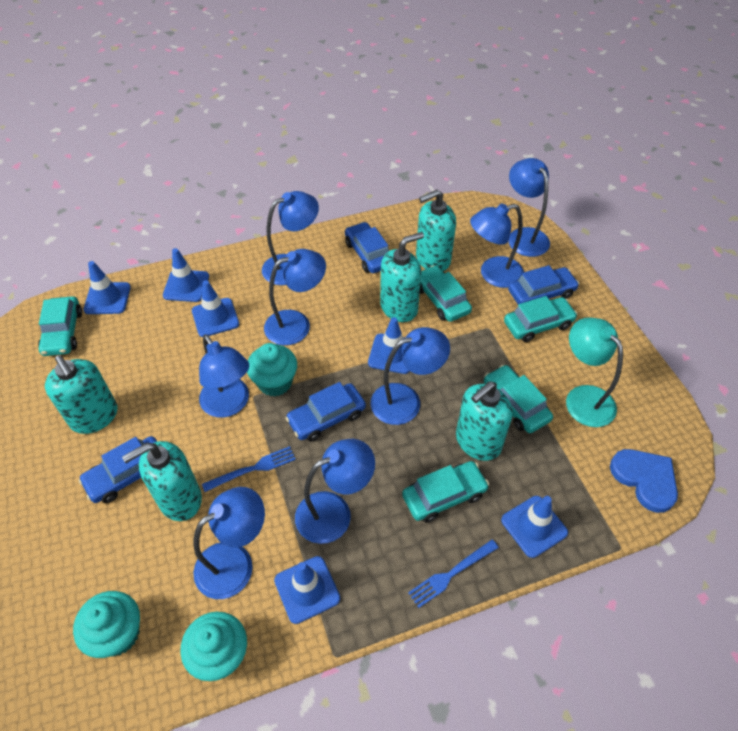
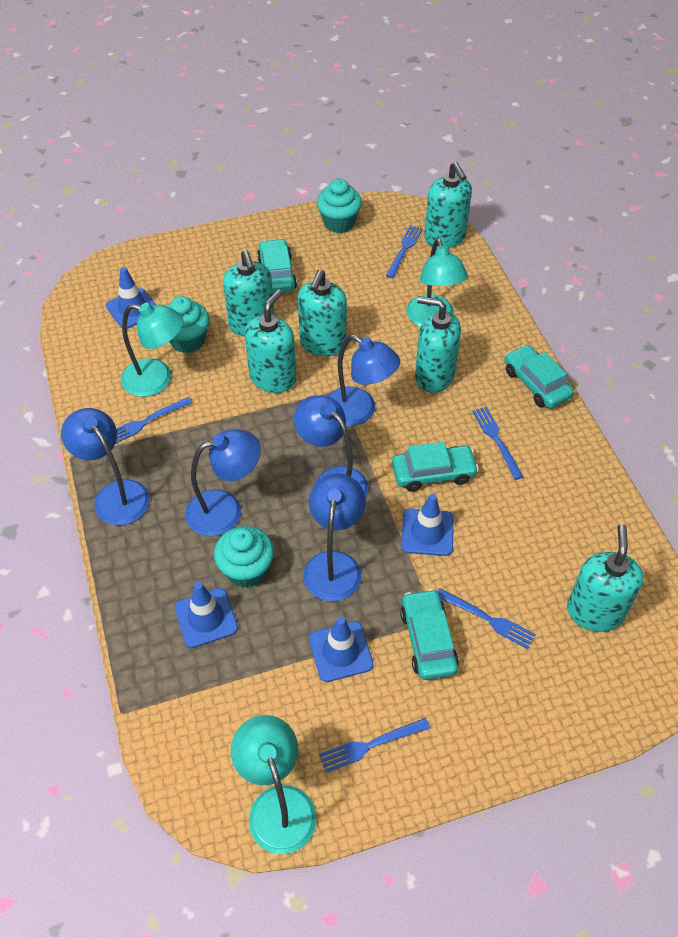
blue car: [78,436,158,503] [286,382,366,441] [345,222,389,273] [508,265,579,305] = 4 -> none = 0
blue fork: [202,446,296,492] [408,540,499,608] = 2 -> [115,397,192,444] [319,718,430,773] [386,225,423,278] [437,588,536,649] [472,407,523,480] = 5
blue heart: [610,449,678,513] = 1 -> none = 0
blue lamp: [193,487,265,599] [199,335,249,418] [262,191,319,285] [264,249,326,345] [295,439,375,544] [371,327,450,425] [470,203,524,288] [508,158,550,257] = 8 -> [61,408,150,525] [185,429,261,536] [294,395,369,498] [303,474,366,601] [328,335,400,426] = 5
blue traffic cone: [84,261,131,314] [163,248,209,302] [192,280,239,337] [274,556,340,624] [368,317,410,374] [501,496,568,558] = 6 -> [106,267,156,329] [174,582,238,648] [309,617,373,682] [401,494,454,556] = 4
turquoise car: [38,296,82,356] [402,461,489,523] [420,265,472,322] [484,365,553,433] [504,296,578,342] = 5 -> [257,239,297,294] [392,442,479,492] [400,589,459,680] [504,345,574,409] = 4
turquoise lamp: [566,317,623,427] = 1 -> [121,303,184,397] [231,715,317,854] [406,238,468,327] = 3
turquoise soap dispenser: [45,355,118,434] [122,441,202,521] [380,232,424,322] [416,190,456,271] [456,382,513,461] = 5 -> [223,250,274,336] [245,289,296,393] [298,270,347,356] [415,296,461,393] [424,162,472,248] [567,524,644,632] = 6

